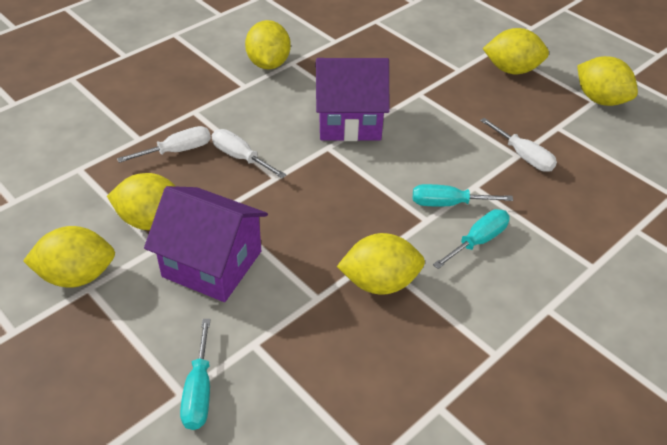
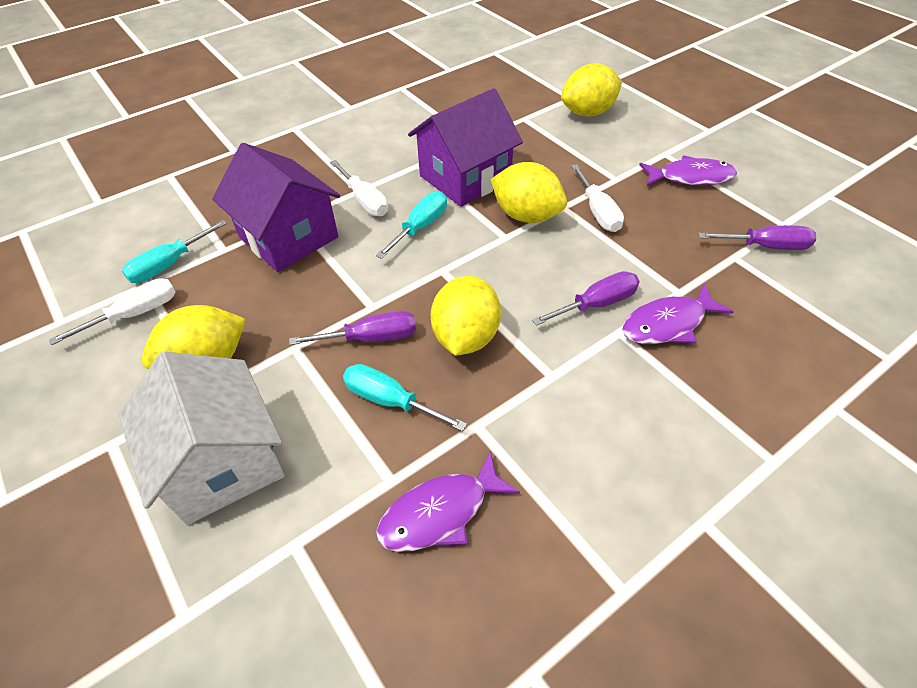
purple fish: none = 0 -> [376,451,520,552] [622,284,734,344] [639,155,737,186] = 3
purple screwdriver: none = 0 -> [289,311,416,345] [532,271,640,326] [698,225,816,250] = 3
white house: none = 0 -> [119,351,284,525] = 1
yellow lemon: [23,226,115,288] [107,173,175,230] [245,20,291,69] [337,233,425,295] [483,28,549,74] [577,56,638,106] = 6 -> [142,305,246,369] [431,276,501,356] [491,162,567,223] [561,64,622,116] = 4

